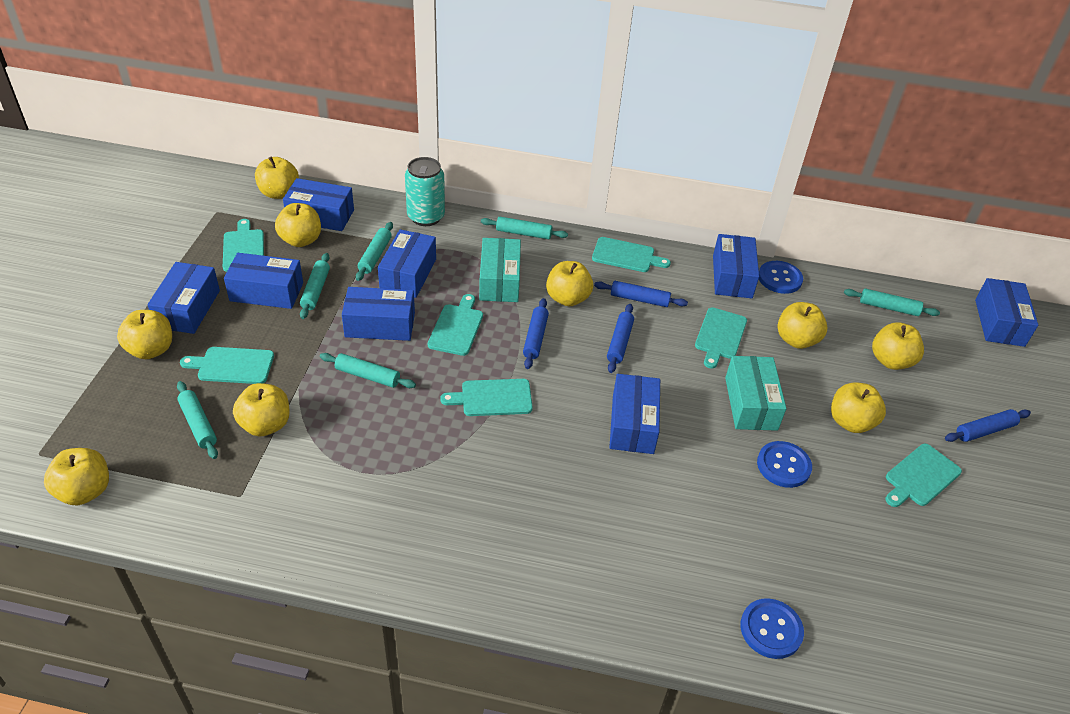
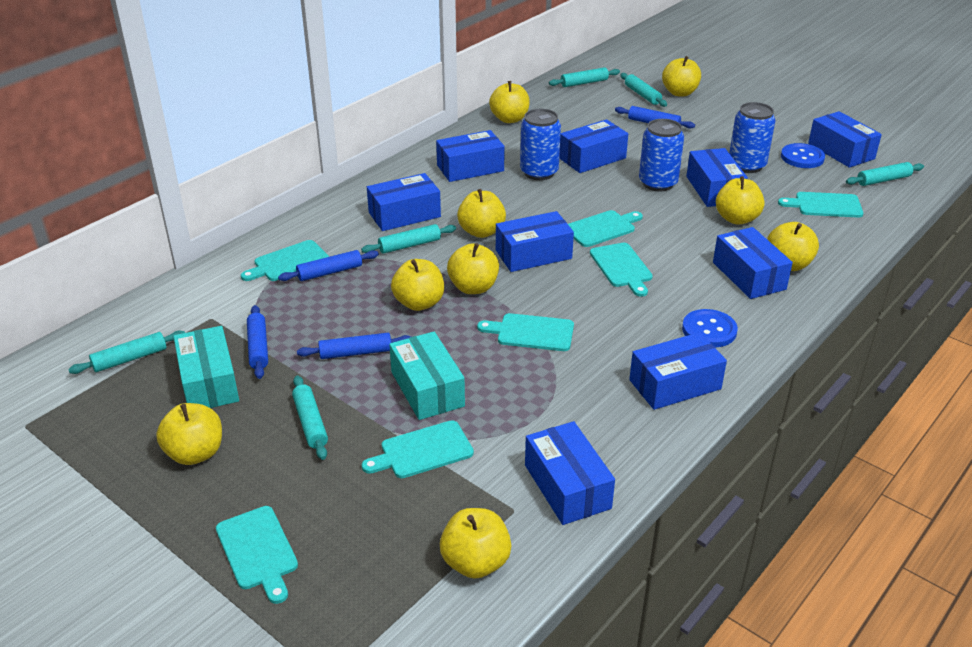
blue box: [147,262,220,334] [224,253,303,309] [283,178,354,231] [342,287,415,341] [378,229,436,298] [609,374,660,454] [713,234,759,298] [975,278,1038,347] = 8 -> [367,173,441,231] [436,130,505,182] [496,211,574,272] [525,421,615,525] [559,119,628,173] [629,332,727,410] [686,148,748,207] [713,227,793,299] [808,111,882,168] = 9
blue button: [740,598,804,659] [757,441,812,488] [759,261,803,294] = 3 -> [682,309,738,347] [781,143,825,168] = 2
blue can: none = 0 -> [520,109,561,180] [639,119,684,192] [729,102,776,173] = 3
turquoise can: [405,157,445,226] = 1 -> none = 0

